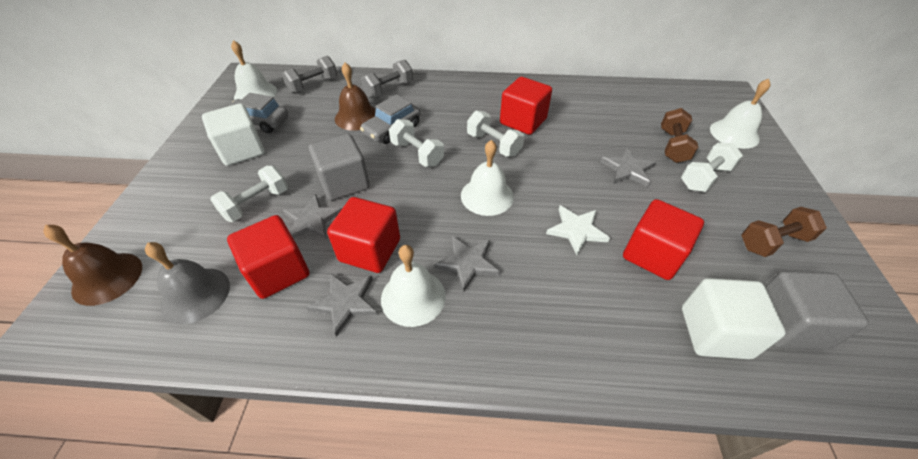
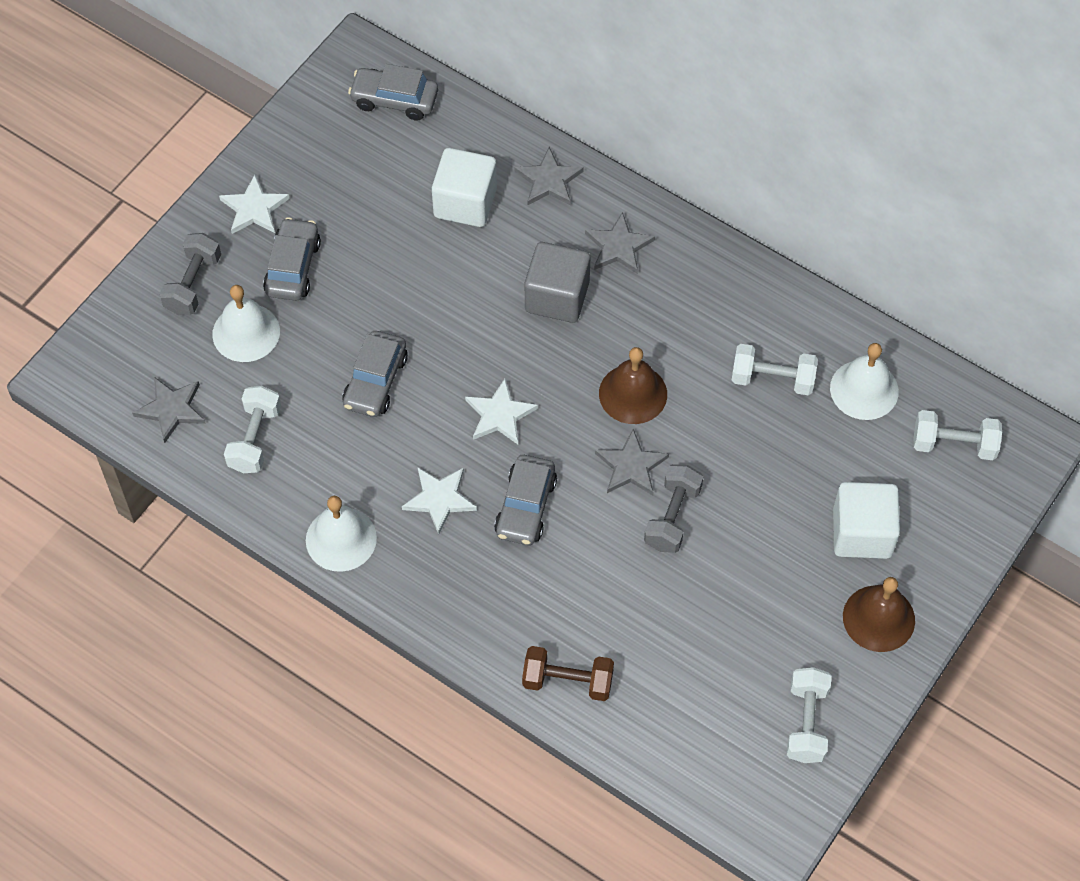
brown dumbbell: [661,108,698,163] [741,207,827,257] = 2 -> [522,646,614,701] = 1
grey bell: [145,242,230,324] = 1 -> none = 0
grey car: [229,93,288,133] [360,94,420,144] = 2 -> [263,217,321,301] [342,331,408,417] [348,64,438,121] [494,455,557,545] = 4
grey cube: [309,134,370,201] [765,271,869,350] = 2 -> [525,242,590,323] = 1
red cube: [227,215,309,299] [327,197,400,273] [500,77,552,135] [623,199,704,280] = 4 -> none = 0
white bell: [231,40,277,100] [381,245,446,327] [461,140,514,216] [710,79,771,149] = 4 -> [212,285,280,362] [306,496,377,572] [830,343,899,420] = 3
white star: [546,206,610,255] = 1 -> [219,175,290,234] [402,467,477,534] [465,379,538,444] = 3

